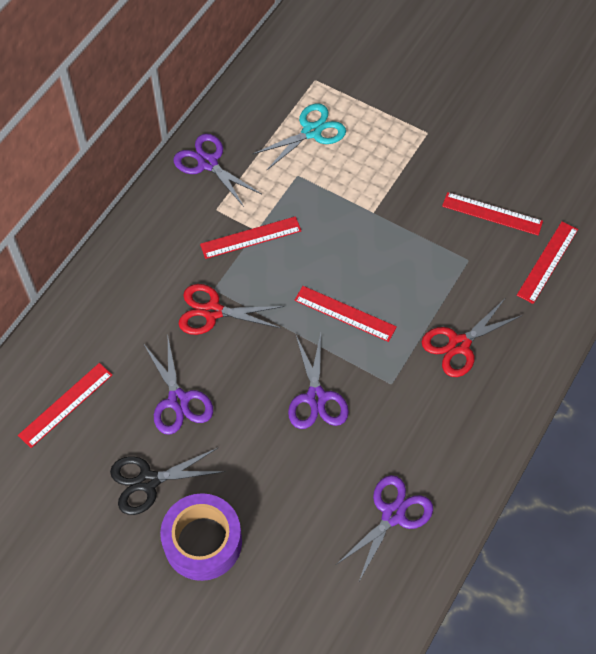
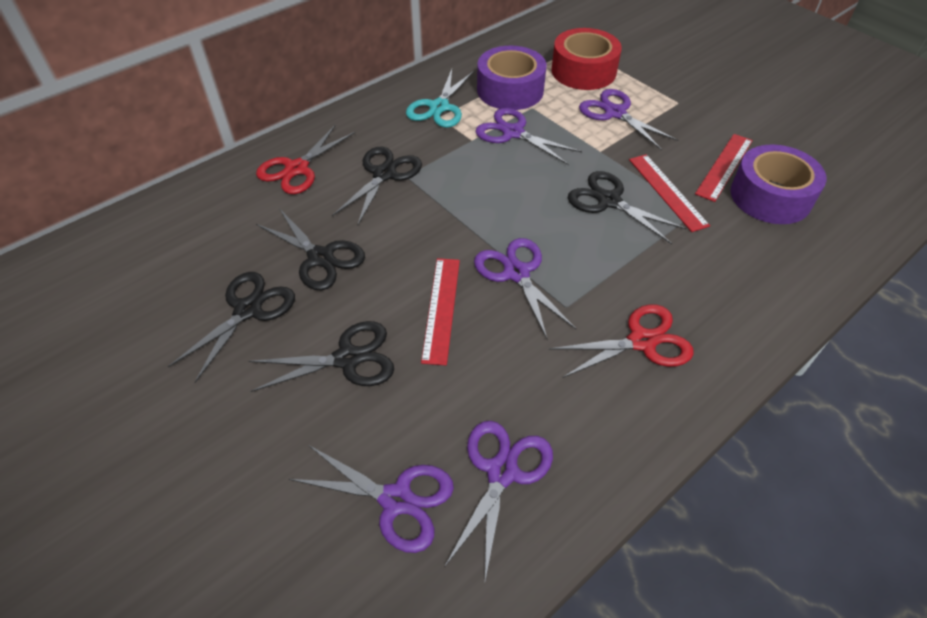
black scissors: [110,448,225,515] = 1 -> [168,272,295,383] [248,321,394,392] [256,208,365,290] [332,147,422,226] [568,171,687,244] = 5
purple scissors: [143,338,213,435] [173,134,261,207] [288,333,349,429] [336,475,433,583] = 4 -> [289,445,454,553] [444,421,553,580] [474,238,576,339] [475,108,582,165] [579,89,678,150] = 5
purple tape: [160,493,242,581] = 1 -> [477,46,547,110] [730,144,827,224] = 2
red ruler: [18,363,113,448] [200,216,302,259] [294,286,397,342] [442,192,543,235] [517,221,578,304] = 5 -> [421,258,460,365] [629,154,710,232] [695,134,753,202] = 3
red tape: none = 0 -> [551,28,622,90] = 1

